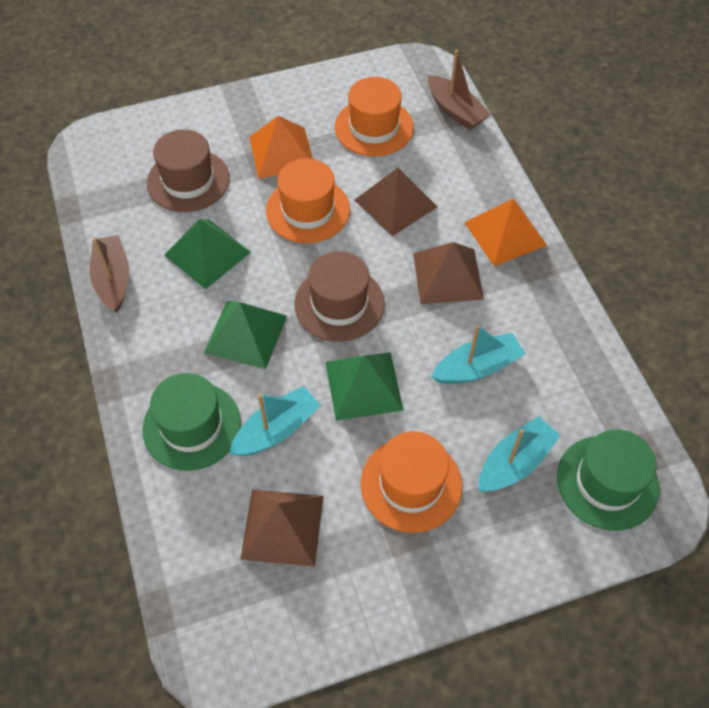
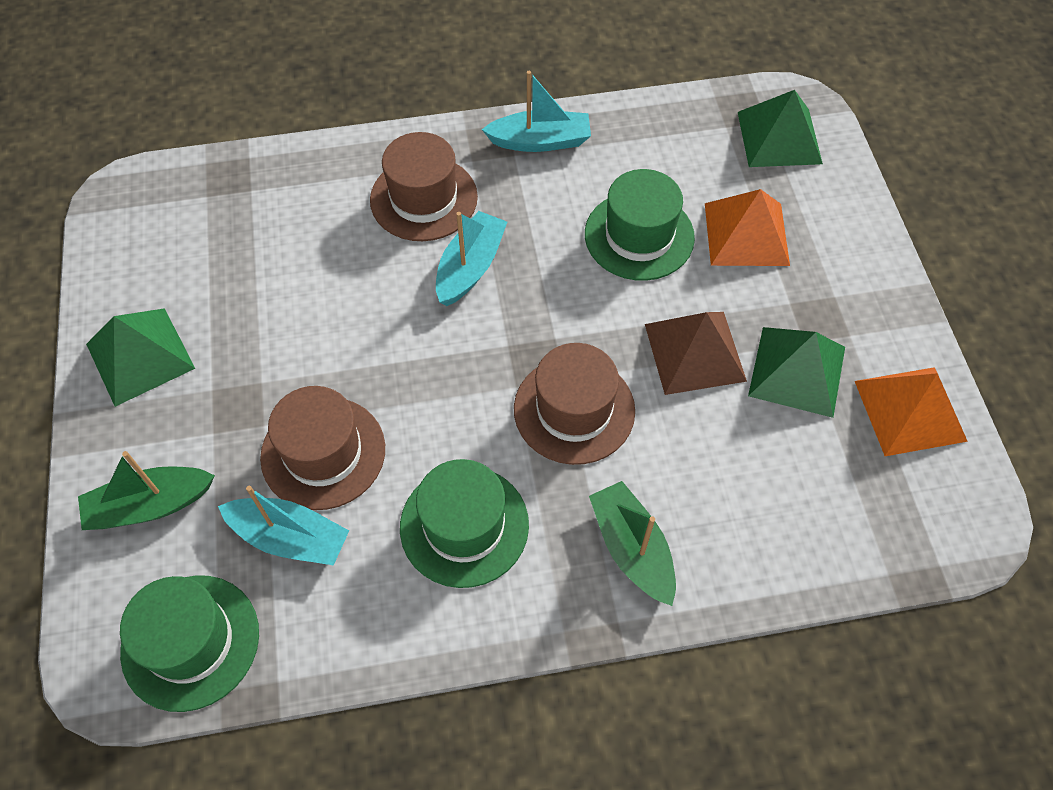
brown boat: [90,235,129,312] [428,49,491,130] = 2 -> none = 0
brown hat: [147,129,230,212] [294,251,385,342] = 2 -> [260,386,385,510] [370,132,478,241] [514,343,635,465] = 3
brown pyramid: [240,489,323,567] [355,168,437,236] [413,242,484,304] = 3 -> [645,312,747,395] = 1
green boat: none = 0 -> [78,451,215,530] [589,481,676,606] = 2
green hat: [142,373,241,471] [557,429,659,531] = 2 -> [120,575,259,712] [400,459,529,588] [585,169,695,281] = 3
orange hat: [266,158,350,243] [335,77,414,157] [361,431,462,533] = 3 -> none = 0

